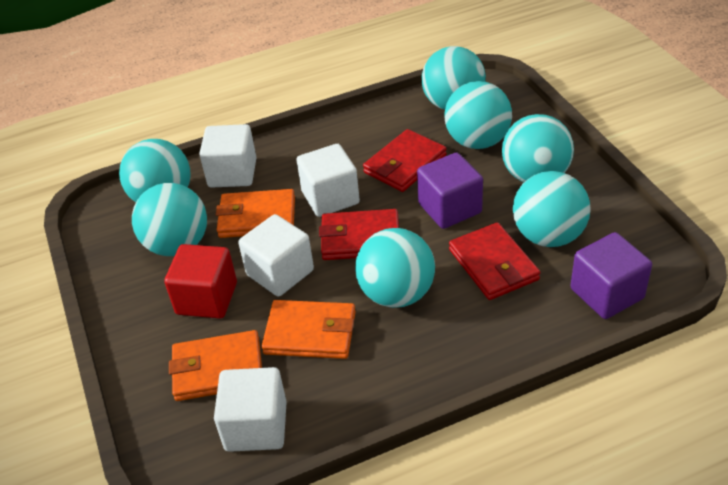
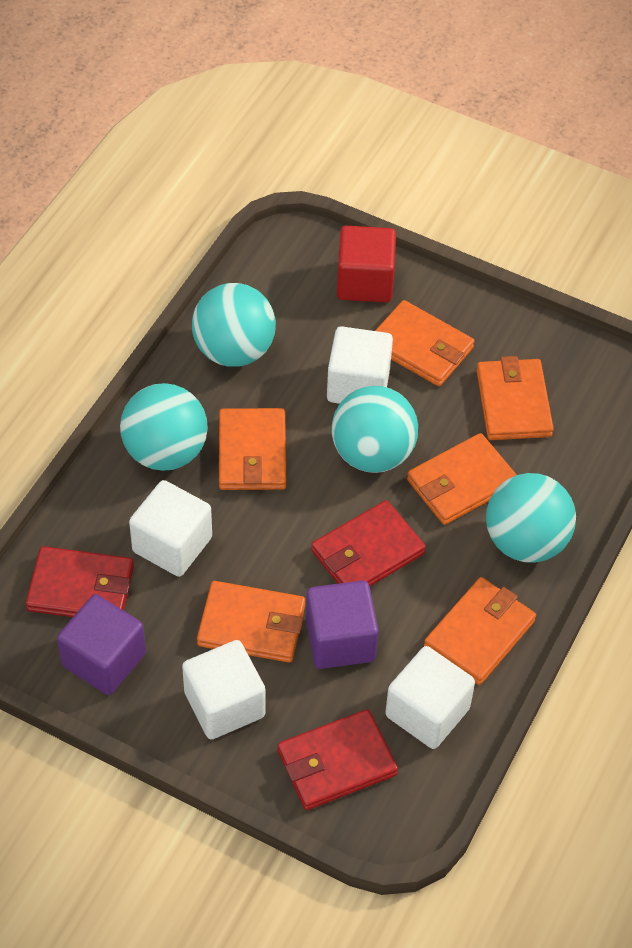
orange wallet: [169,330,262,401] [216,189,295,238] [262,300,356,359] = 3 -> [197,581,305,663] [219,408,286,490] [375,300,475,386] [407,433,517,525] [424,577,536,685] [477,356,554,440] = 6
turquoise ball: [119,139,191,202] [132,183,207,256] [355,228,435,308] [422,46,486,110] [445,81,512,149] [502,114,574,182] [513,171,591,247] = 7 -> [120,383,208,471] [192,283,276,367] [332,386,418,473] [486,473,576,563] = 4

